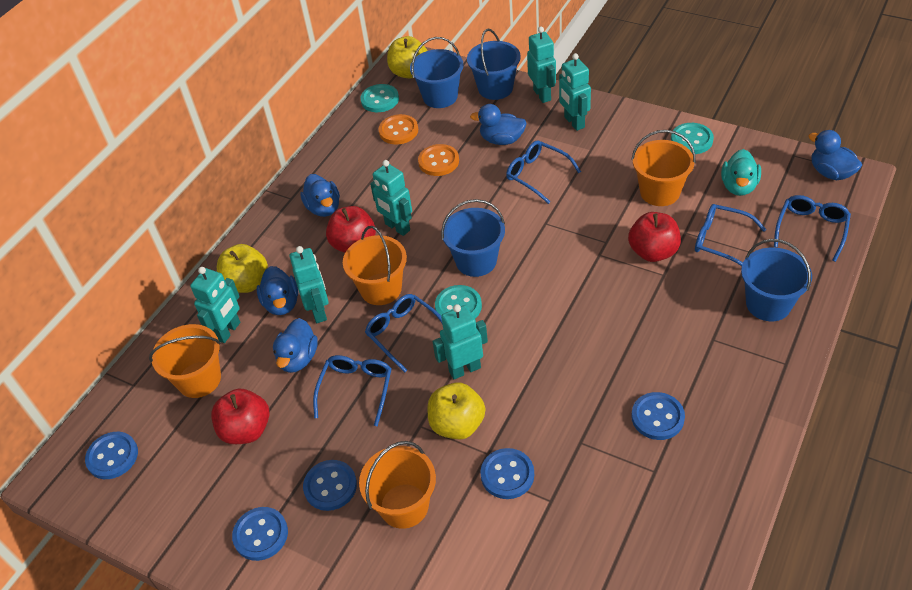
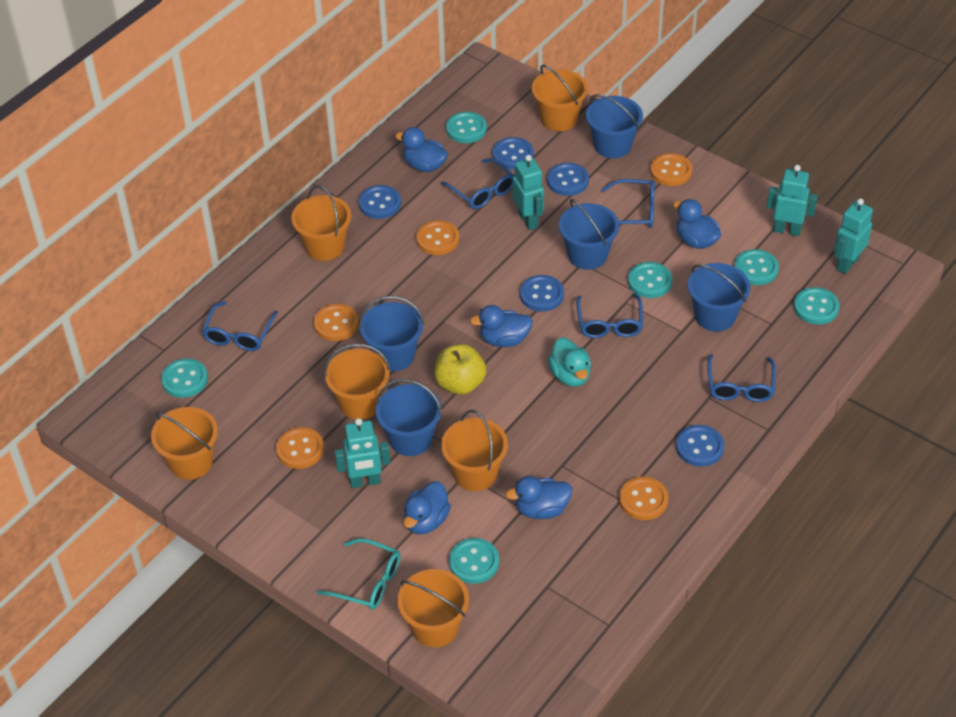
blue bucket: [410,37,464,108] [441,199,505,277] [467,29,521,100] [741,239,812,321] = 4 -> [359,296,424,371] [376,379,442,456] [559,199,619,270] [586,94,643,159] [688,263,750,331] = 5
orange bucket: [149,324,221,398] [343,226,407,305] [359,441,436,529] [631,130,696,206] = 4 -> [151,407,218,480] [291,185,351,261] [324,343,391,420] [397,569,469,647] [441,409,508,491] [532,64,588,131] = 6
orange button: [378,114,418,144] [418,144,459,176] = 2 -> [276,427,324,469] [313,304,359,341] [416,220,459,255] [619,477,668,520] [650,153,692,186] = 5
red apple: [211,389,269,444] [326,206,376,253] [628,212,681,262] = 3 -> none = 0
turquoise button: [360,84,399,112] [435,285,482,319] [671,123,714,154] = 3 -> [161,358,208,398] [446,112,487,143] [449,538,499,584] [628,262,672,298] [734,249,779,285] [794,287,840,325] = 6
turquoise glasses: none = 0 -> [317,538,401,610] = 1
turquoise robot: [190,267,240,343] [289,246,329,323] [370,160,412,236] [433,304,488,379] [527,27,556,103] [559,53,591,131] = 6 -> [335,418,390,488] [513,155,544,230] [767,165,818,236] [834,198,873,274] = 4
yellow apple: [217,244,268,293] [387,36,427,78] [428,382,485,439] = 3 -> [434,344,486,395] = 1

